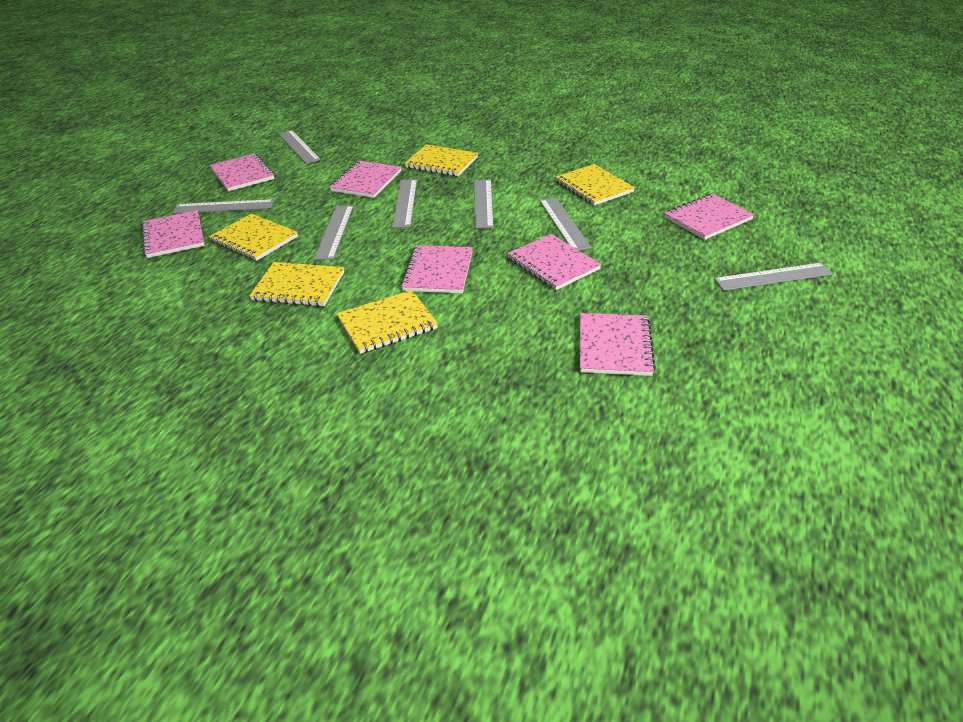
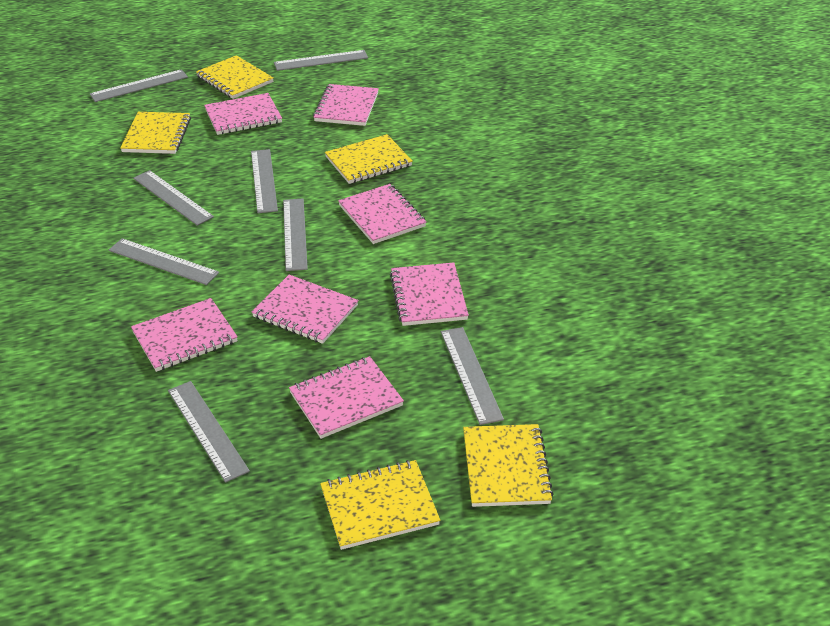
grey ruler: [172,199,274,214] [278,130,321,164] [314,205,354,260] [392,179,417,228] [474,179,494,229] [539,198,592,250] [714,263,833,291] = 7 -> [90,69,188,102] [109,238,219,285] [133,170,214,226] [168,381,250,483] [251,149,278,213] [274,50,368,71] [283,199,308,271] [441,327,504,425] = 8

